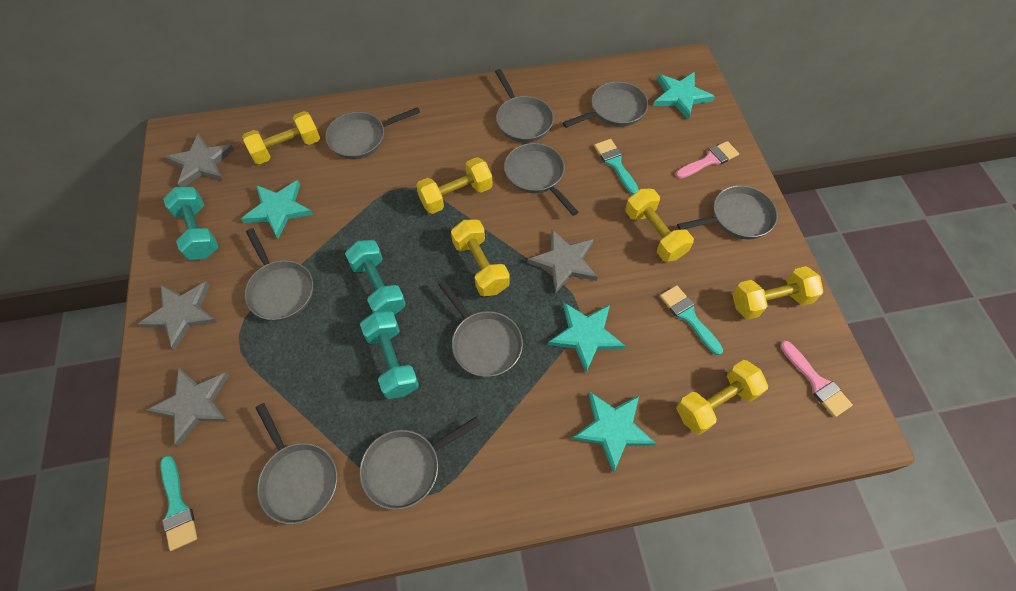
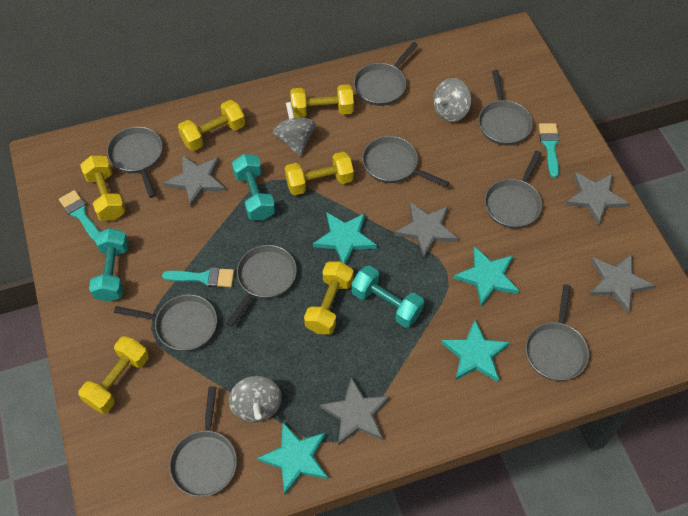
grey spinning top: none = 0 -> [229,376,282,422] [273,102,316,157] [433,78,472,122] = 3
grey star: [138,281,218,350] [147,368,229,446] [166,134,234,187] [528,229,598,294] = 4 -> [164,155,225,207] [320,377,390,446] [394,202,458,258] [565,172,629,225] [589,254,655,313] = 5
pink brush: [676,141,739,179] [780,341,853,417] = 2 -> none = 0

